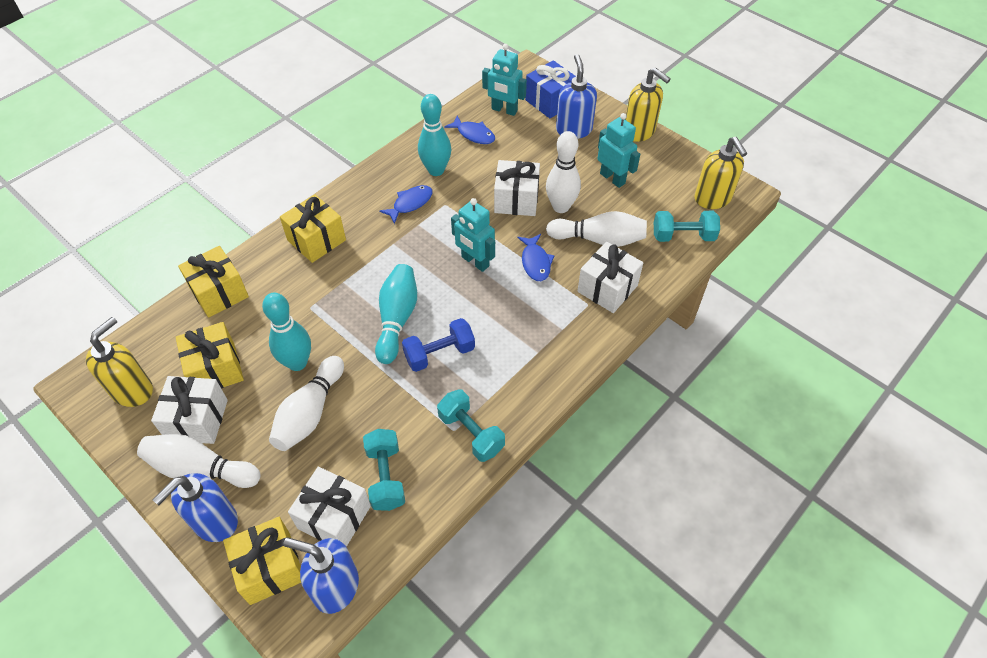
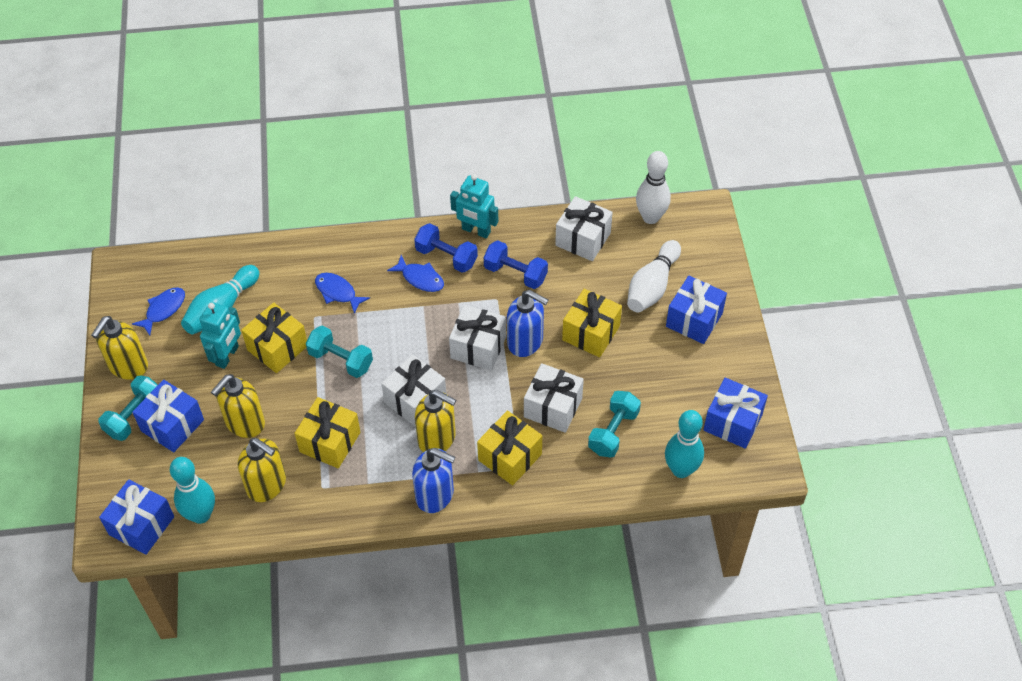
blue dumbbell: [402,318,475,372] = 1 -> [414,223,478,273] [484,240,548,289] = 2
blue gift: [525,60,576,119] = 1 -> [99,479,174,555] [132,380,204,452] [666,276,727,344] [704,378,768,449] = 4
blue soap dispenser: [153,473,238,542] [284,537,359,614] [556,54,597,139] = 3 -> [412,448,455,513] [507,290,548,357] = 2
turquoise robot: [451,198,495,272] [482,44,527,116] [597,113,640,188] = 3 -> [200,302,241,369] [450,174,498,238] = 2
white bowling pin: [137,434,260,488] [269,356,344,451] [546,131,581,213] [546,211,647,247] = 4 -> [627,240,681,312] [636,151,671,224] = 2
yellow soap dispenser: [86,317,153,407] [625,67,671,142] [694,137,747,209] = 3 -> [91,316,148,380] [211,374,265,438] [238,438,286,502] [415,390,456,452] = 4

